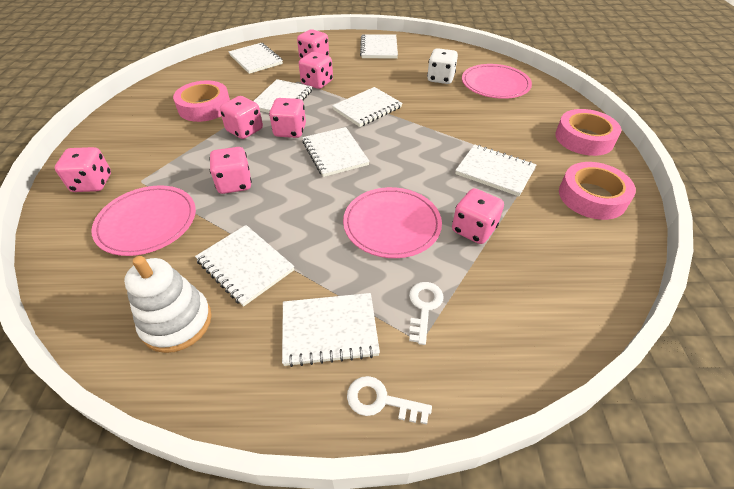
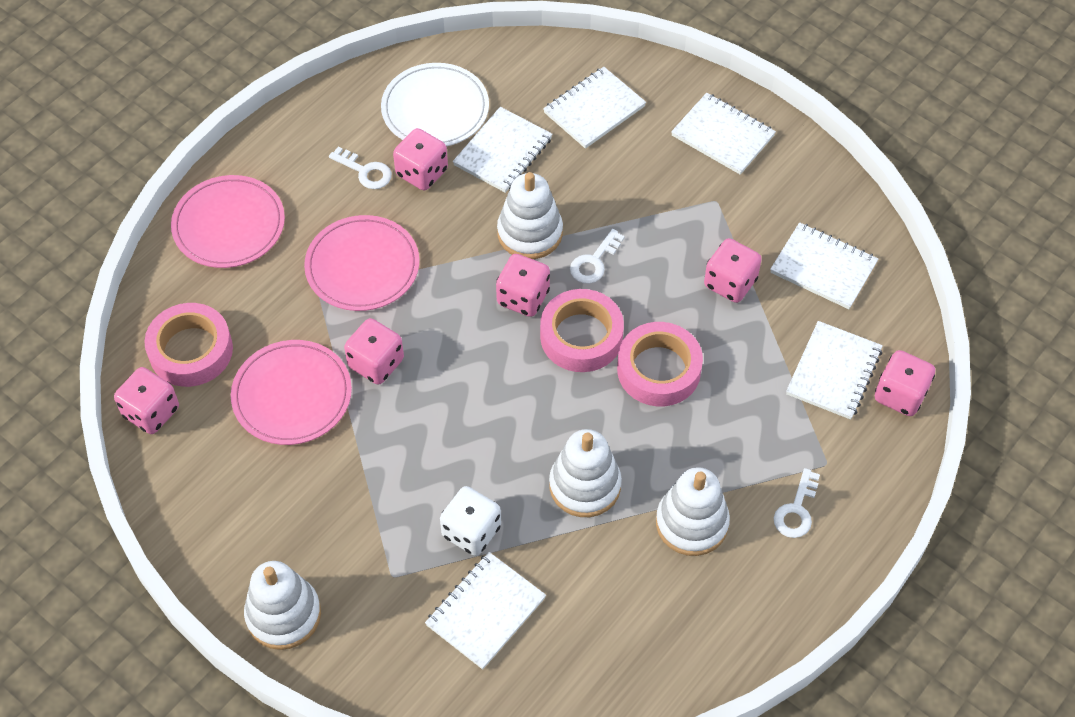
pink dice: [55,147,111,192] [209,147,252,194] [220,96,263,139] [269,98,306,138] [297,29,329,58] [299,52,333,89] [452,188,504,244] = 7 -> [114,367,179,434] [344,318,404,385] [393,128,448,190] [496,254,550,317] [704,238,762,303] [875,350,935,416] = 6
white key: [347,376,432,424] [409,282,443,345] = 2 -> [329,147,392,189] [570,229,625,284] [774,468,820,538] = 3
white notebook: [195,225,294,307] [229,43,283,74] [253,79,312,113] [282,293,380,367] [302,127,370,177] [332,87,402,127] [360,34,398,58] [455,144,537,196] = 8 -> [425,552,546,670] [453,107,552,193] [543,67,646,149] [671,93,776,175] [770,222,878,309] [786,321,883,420] = 6
white plate: none = 0 -> [381,63,489,146] = 1
white stacking toy: [124,256,212,353] = 1 -> [244,561,321,650] [497,172,563,259] [549,429,622,517] [656,467,730,556] = 4

